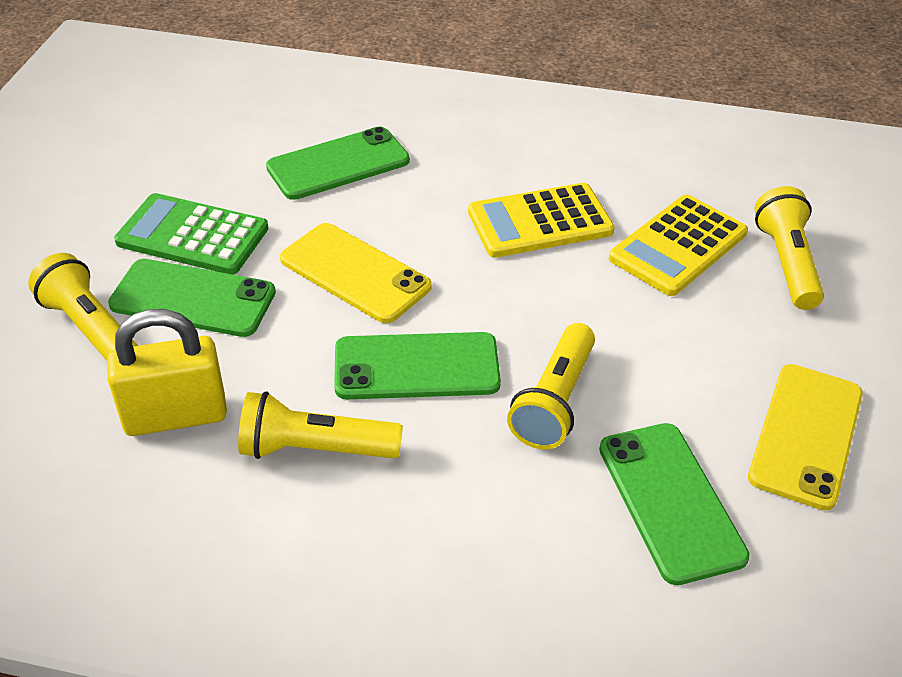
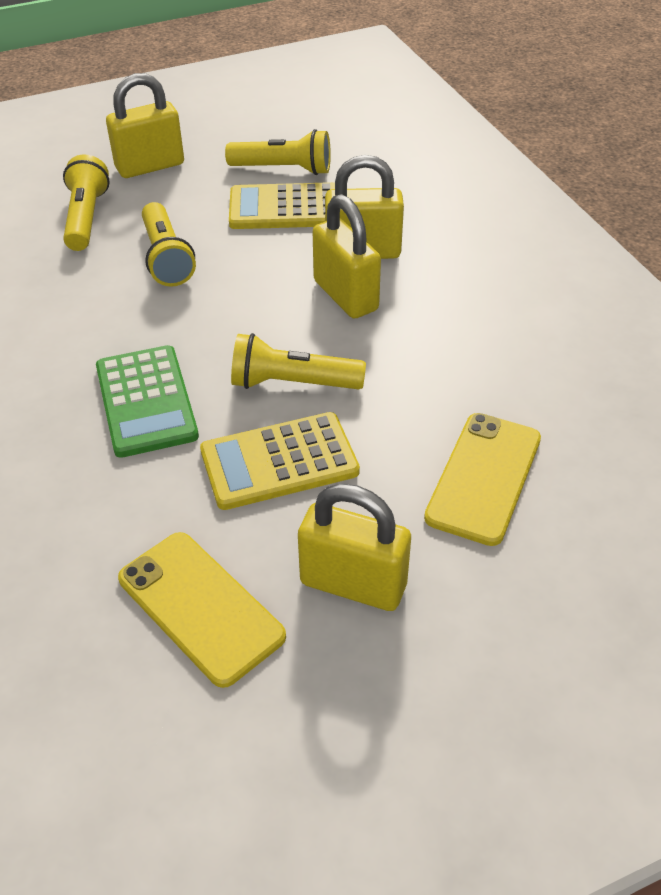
green phone: [108,259,276,337] [266,127,410,200] [334,332,501,399] [599,423,750,585] = 4 -> none = 0
yellow padlock: [107,309,227,436] = 1 -> [106,73,184,178] [298,483,411,611] [313,194,381,319] [325,155,404,259] = 4

